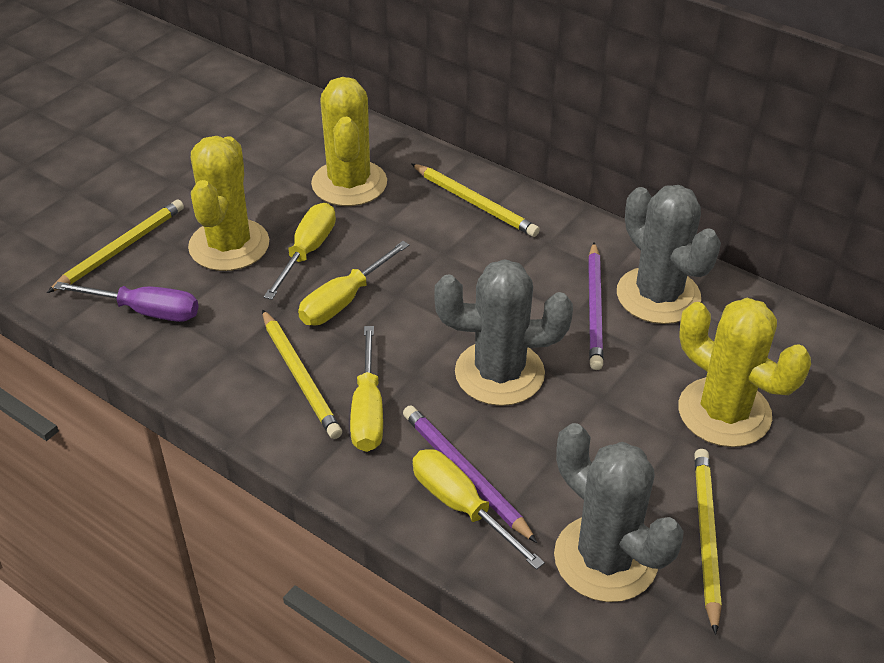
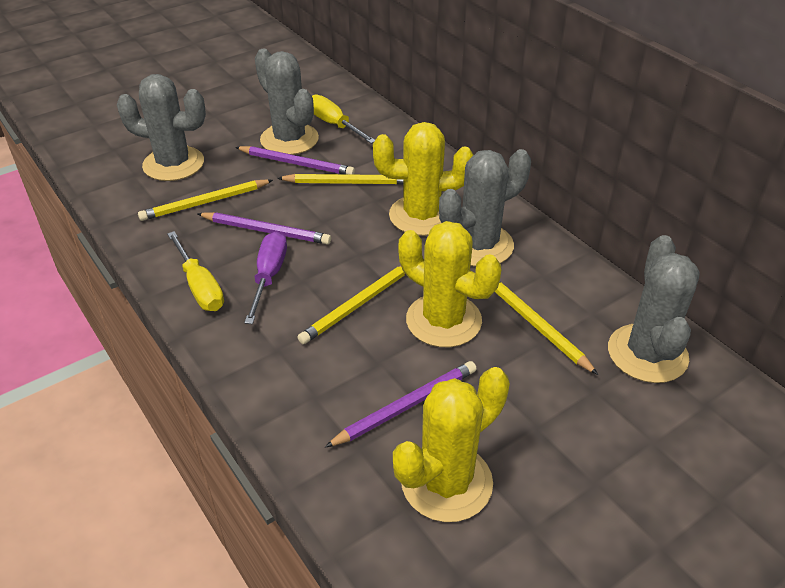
grey cactus: [435,259,573,406] [554,423,684,602] [617,185,721,324] = 3 -> [117,74,206,181] [255,49,319,155] [439,149,531,267] [608,235,700,383] = 4
purple pencil: [403,405,537,543] [588,242,604,370] = 2 -> [197,212,331,245] [235,146,355,175] [325,361,476,448] = 3
yellow screwdriver: [264,203,336,300] [298,241,409,325] [350,326,383,452] [413,449,545,570] = 4 -> [167,231,224,311] [312,94,375,144] = 2

